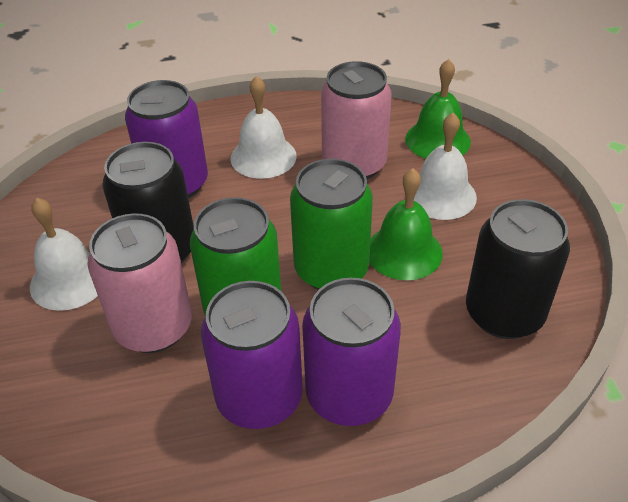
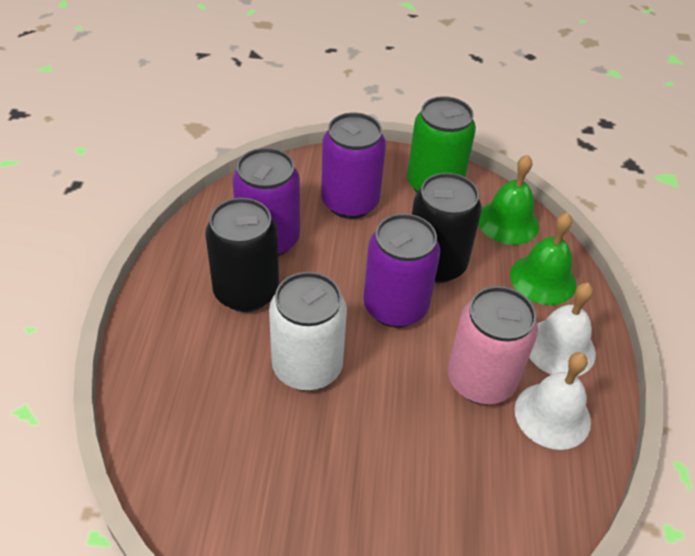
green can: [190,197,281,317] [290,159,373,290] = 2 -> [407,96,476,192] = 1
pink can: [87,213,192,353] [321,61,392,179] = 2 -> [448,286,538,404] = 1
white bell: [30,198,98,311] [231,76,297,179] [414,113,477,220] = 3 -> [515,352,591,450] [529,283,596,376] = 2
white can: none = 0 -> [269,272,347,391] = 1

